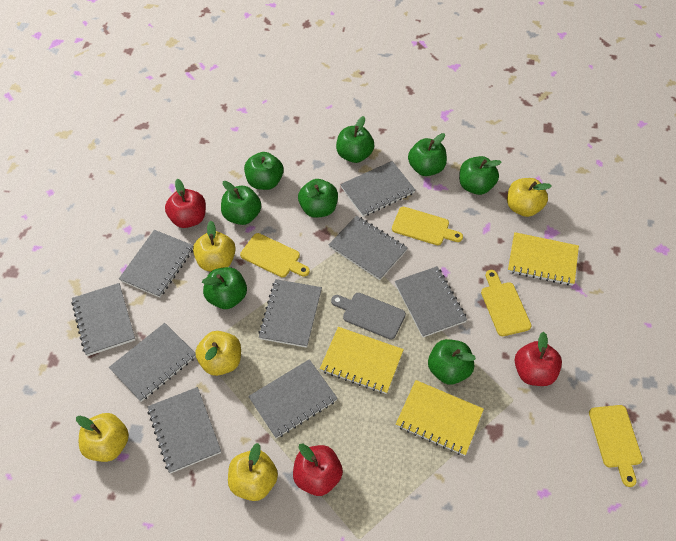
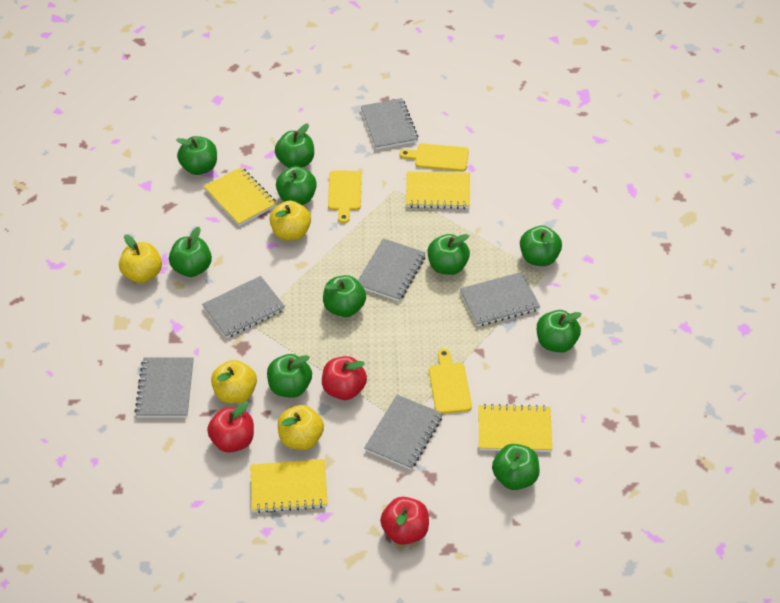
green apple: [202,267,247,309] [221,181,261,225] [244,152,283,190] [298,179,338,218] [336,116,374,163] [408,133,447,176] [428,339,476,384] [459,156,501,195] = 8 -> [169,227,212,277] [176,136,217,175] [267,354,312,398] [275,124,314,168] [276,166,317,205] [323,275,366,317] [428,234,470,275] [492,444,540,490] [520,226,562,266] [537,310,582,353] = 10
grey cutting board: [331,293,406,340] = 1 -> none = 0
grey notebook: [71,283,135,356] [109,323,196,402] [119,230,194,298] [148,387,221,474] [248,359,338,439] [258,279,322,348] [328,215,408,280] [340,161,415,217] [395,266,467,337] = 9 -> [135,358,194,418] [202,276,285,338] [358,238,426,301] [361,98,419,150] [364,395,443,470] [460,272,540,326] = 6
yellow apple: [76,413,129,462] [193,221,236,271] [195,331,241,376] [228,443,278,501] [507,178,552,217] = 5 -> [119,234,162,283] [211,360,257,404] [269,200,311,241] [278,405,324,450] = 4
yellow cutting board: [240,233,310,277] [392,207,463,245] [481,270,532,336] [589,405,643,487] = 4 -> [328,171,362,223] [399,144,469,171] [429,349,472,414] = 3
yellow notebook: [320,327,404,394] [396,380,484,456] [508,232,579,286] = 3 -> [204,167,277,226] [250,459,328,513] [406,172,470,209] [478,404,552,452] = 4

